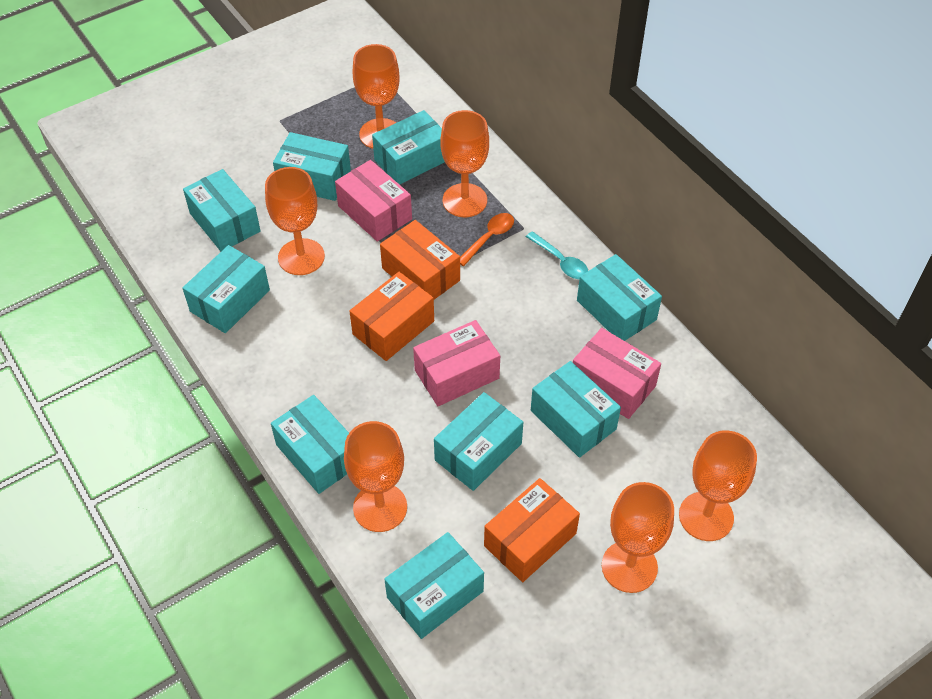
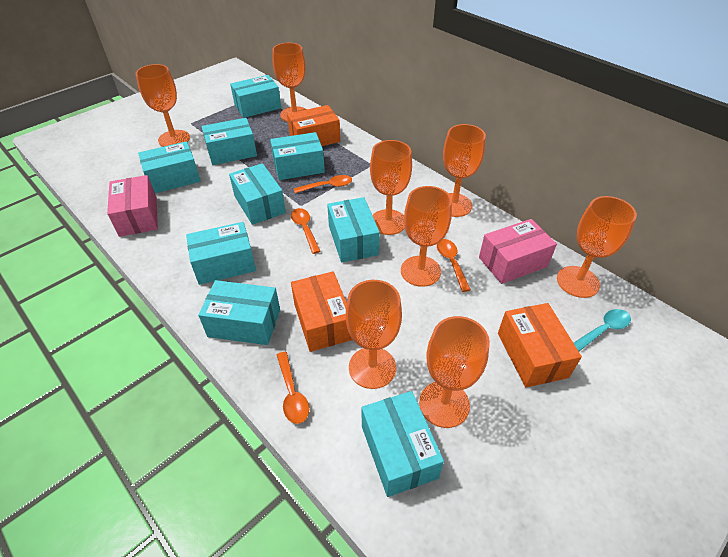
orange goblet: [265,167,325,275] [344,421,407,532] [353,44,400,149] [440,110,489,217] [602,482,674,593] [679,430,757,541] = 6 -> [136,64,190,147] [272,43,307,122] [346,280,402,389] [370,140,412,235] [401,186,452,287] [419,316,490,428] [443,124,486,217] [557,196,637,298] = 8
orange spoon: [460,213,514,266] = 1 -> [277,352,309,424] [291,208,320,254] [294,175,352,193] [437,239,471,292] = 4
pink box: [335,160,412,242] [413,320,500,406] [573,328,661,419] = 3 -> [107,175,158,237] [479,219,557,284] = 2

